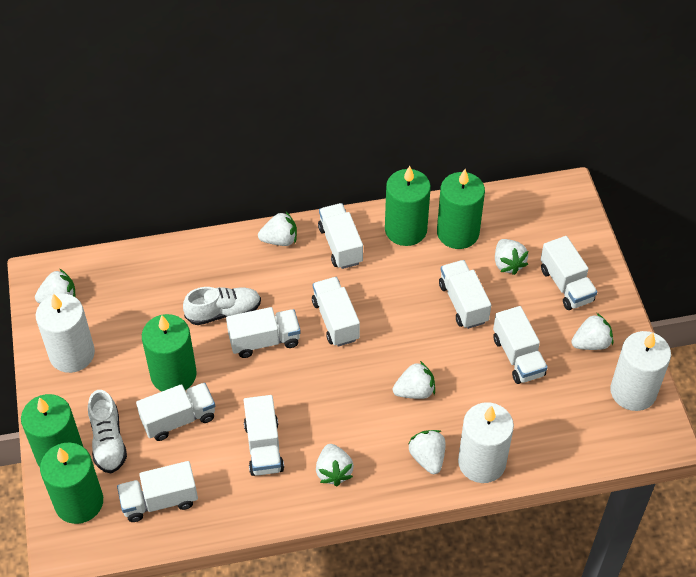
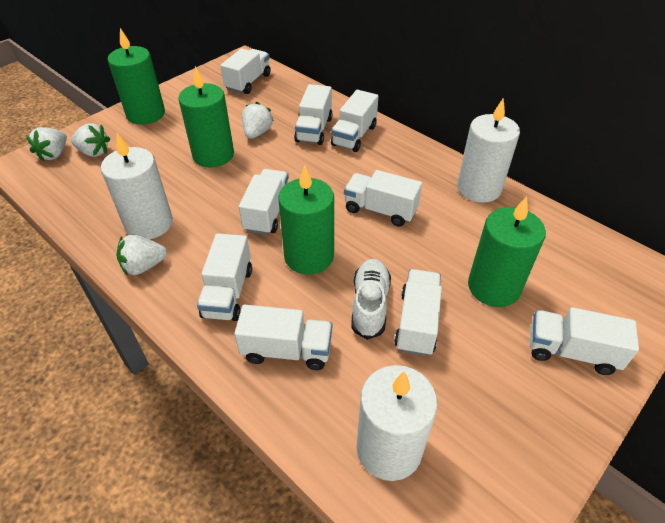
green candle: [21,394,83,467] [40,442,103,524] [142,314,197,391] [385,166,431,246] [437,169,485,249] = 5 -> [108,28,165,125] [178,66,234,167] [278,165,334,275] [468,196,546,307] = 4
white shoe: [88,390,127,473] [183,287,261,325] = 2 -> [351,259,391,340] = 1
white strawberry: [35,269,76,303] [258,212,297,246] [316,444,354,486] [393,361,435,399] [408,430,446,474] [495,239,528,275] [572,313,613,350] = 7 -> [26,127,67,162] [71,123,110,157] [116,235,167,275] [242,102,274,139] = 4

